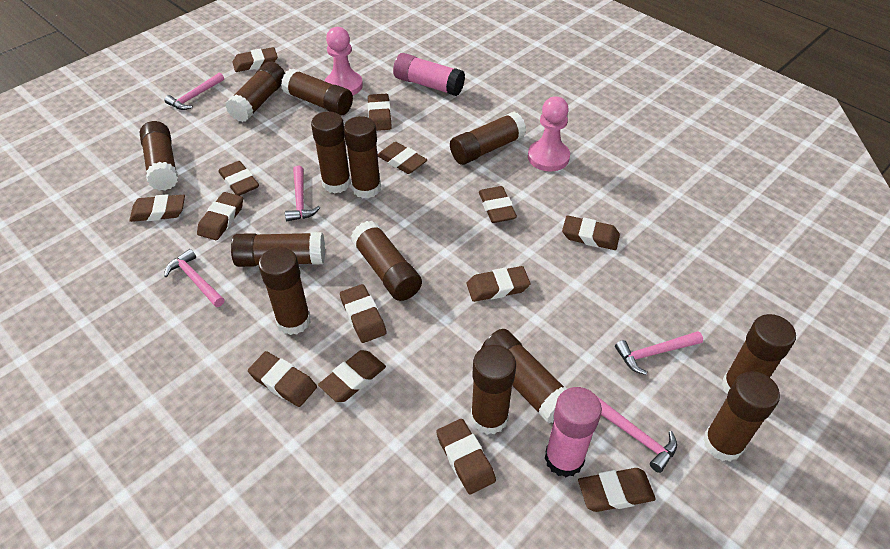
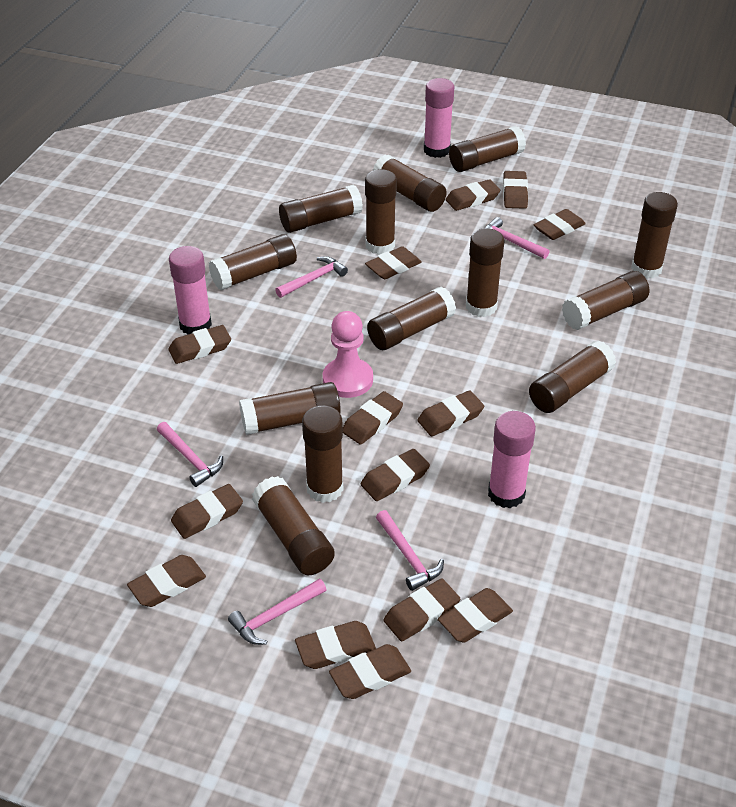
pink glue stick: [393,53,465,96] [545,387,602,477] = 2 -> [169,246,212,335] [424,78,454,158] [488,411,536,508] = 3
pink pawn: [325,27,363,95] [528,96,570,171] = 2 -> [323,311,373,398] = 1

